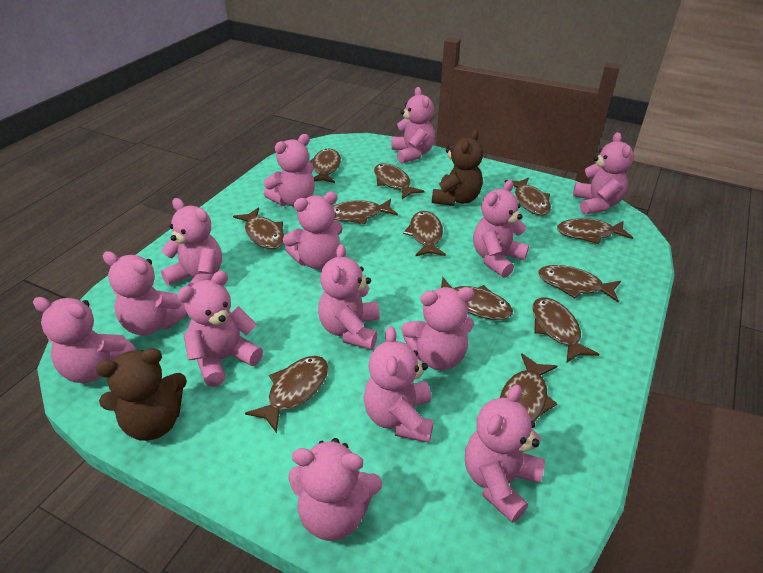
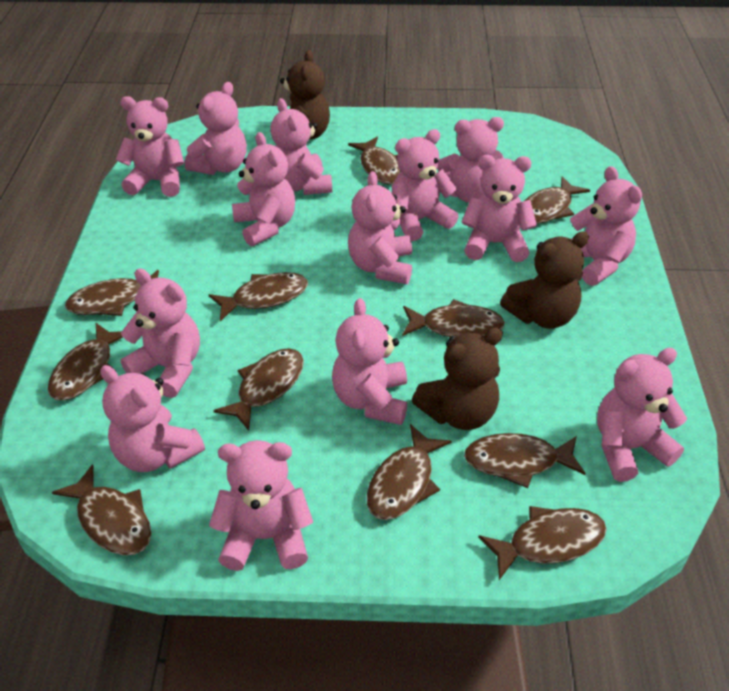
brown fish: [233,207,284,249] [245,356,329,433] [309,149,341,183] [333,199,398,224] [374,163,424,199] [403,211,446,257] [441,278,513,320] [500,353,558,422] [505,178,551,215] [532,297,599,363] [538,265,621,302] [557,218,633,244] = 12 -> [48,323,123,401] [52,464,151,555] [65,270,159,316] [209,272,308,321] [214,348,304,430] [348,137,401,185] [367,424,451,520] [402,299,505,338] [464,433,586,488] [478,506,607,580] [525,176,590,224] = 11
brown teddy bear: [96,348,187,441] [432,130,483,206] = 2 -> [280,50,330,139] [412,327,503,430] [500,231,589,329] = 3

